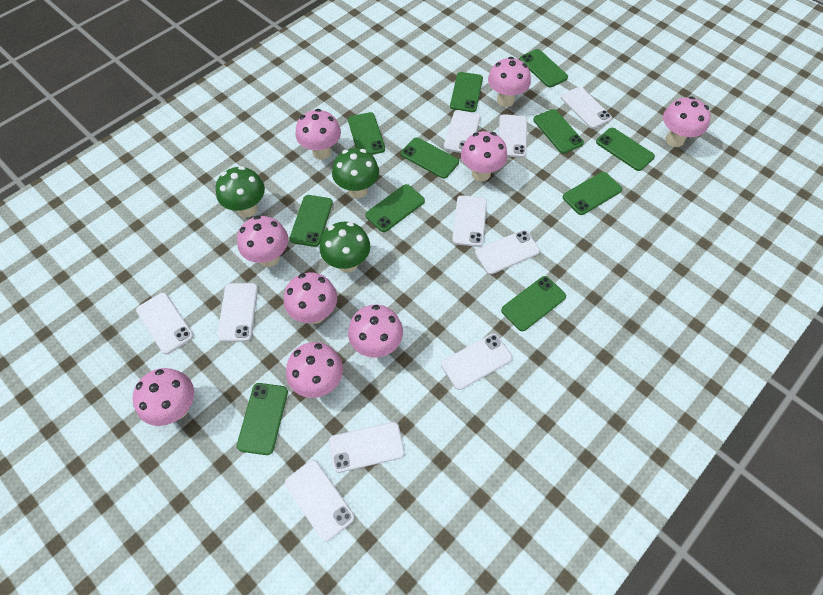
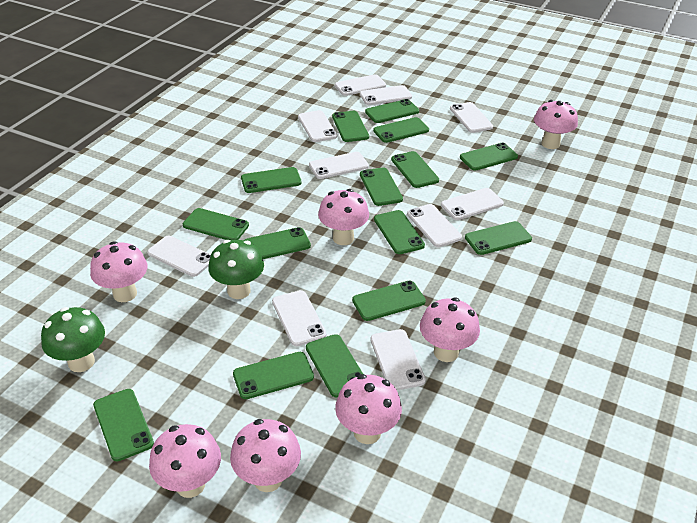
green mushroom: [216,166,265,217] [320,222,370,272] [332,148,379,198] = 3 -> [41,307,105,372] [208,240,264,299] = 2
green phone: [237,383,288,455] [289,195,333,247] [348,112,385,155] [365,184,425,232] [401,137,459,179] [450,72,483,112] [501,276,566,331] [520,49,568,87] [533,109,584,153] [563,172,622,215] [596,128,655,171] = 11 -> [93,389,154,461] [183,208,249,240] [233,352,314,399] [241,167,302,193] [244,227,311,259] [306,334,363,398] [332,111,369,142] [352,281,426,321] [360,167,403,206] [365,99,419,123] [373,117,429,143] [374,210,425,254] [391,151,439,188] [460,143,518,171] [465,221,532,255] = 15
pink mushroom: [132,368,194,426] [237,215,288,267] [284,272,337,324] [286,342,343,398] [296,109,341,160] [348,305,403,358] [461,131,507,181] [488,57,531,107] [663,96,711,147] = 9 -> [90,241,148,302] [149,424,221,498] [230,419,301,492] [318,189,369,245] [335,374,402,444] [420,298,480,362] [534,100,578,149] = 7

